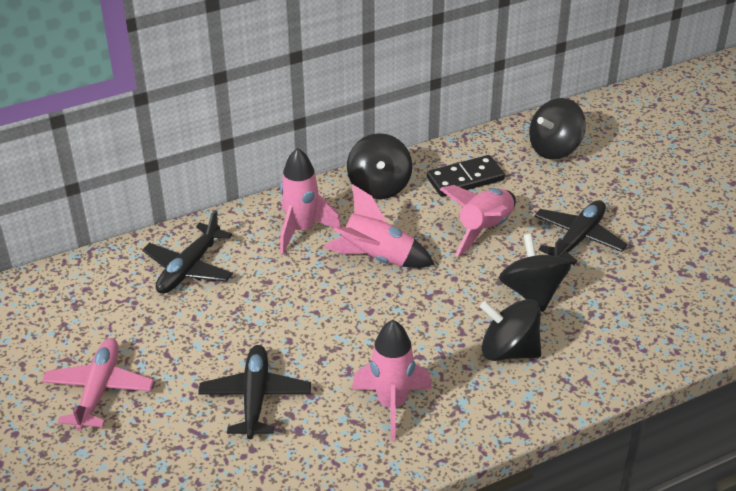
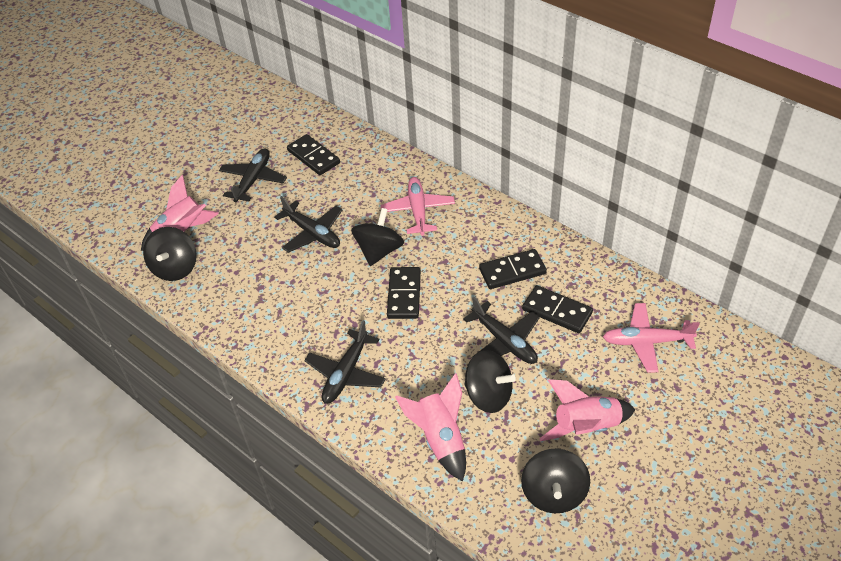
black domino: [427,155,505,197] = 1 -> [287,134,340,175] [387,267,421,319] [479,249,547,289] [522,285,593,333] = 4
black plane: [142,210,233,294] [198,345,311,439] [534,200,628,265] = 3 -> [219,149,287,202] [274,196,343,253] [304,320,386,404] [463,297,540,364] = 4
pink plane: [42,338,154,431] = 1 -> [380,177,455,236] [603,303,700,373] = 2
pink rocket: [280,147,341,254] [324,185,435,268] [352,320,432,441] [439,185,516,256] = 4 -> [141,175,219,251] [395,373,466,481] [539,379,636,441] = 3

